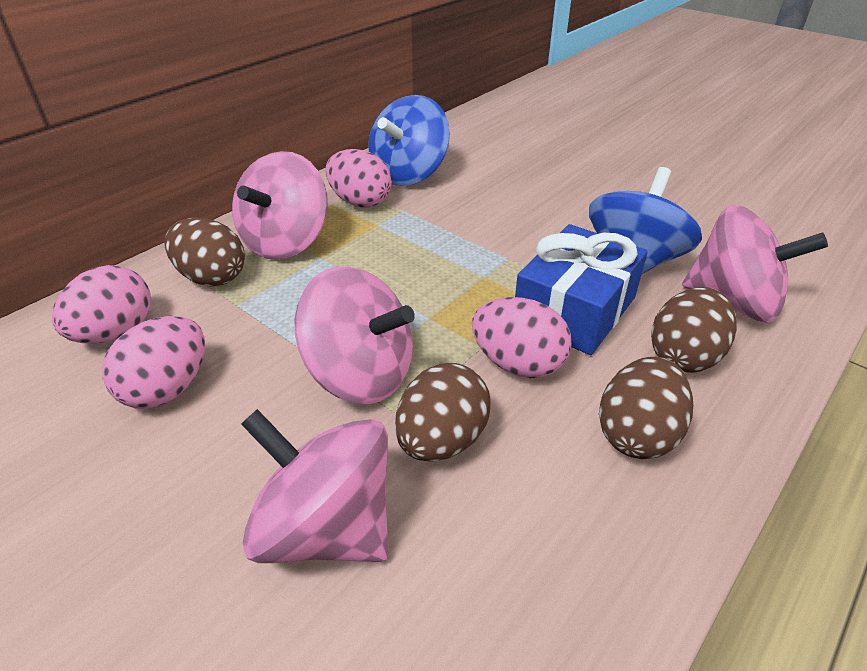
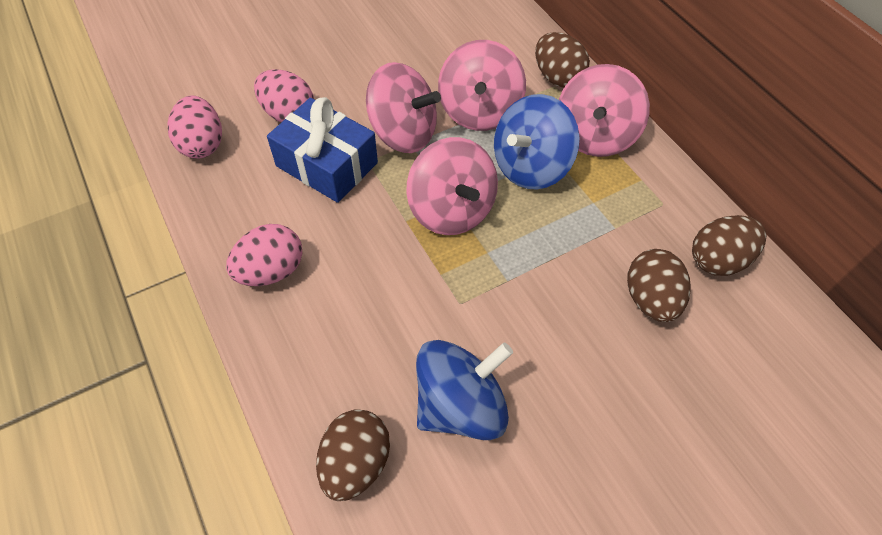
pink egg: [52,265,151,343] [102,316,205,409] [325,149,392,208] [472,297,572,378] = 4 -> [167,95,222,159] [226,224,302,286] [254,69,314,122] = 3

